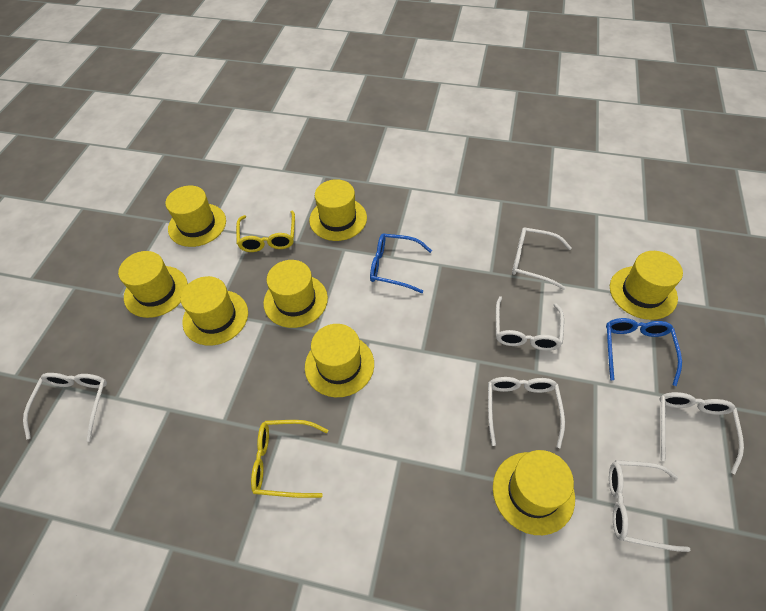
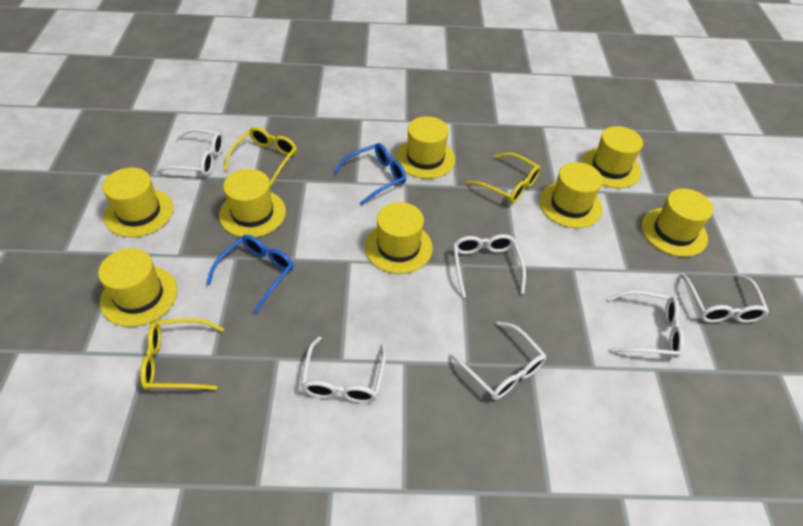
yellow glasses: [236,210,295,252] [251,420,328,498] = 2 -> [140,318,224,390] [224,127,297,187] [467,152,541,204] = 3

